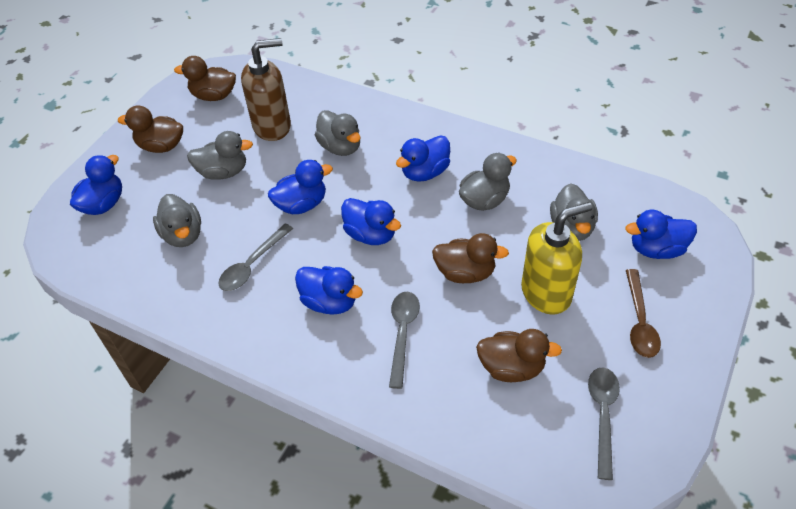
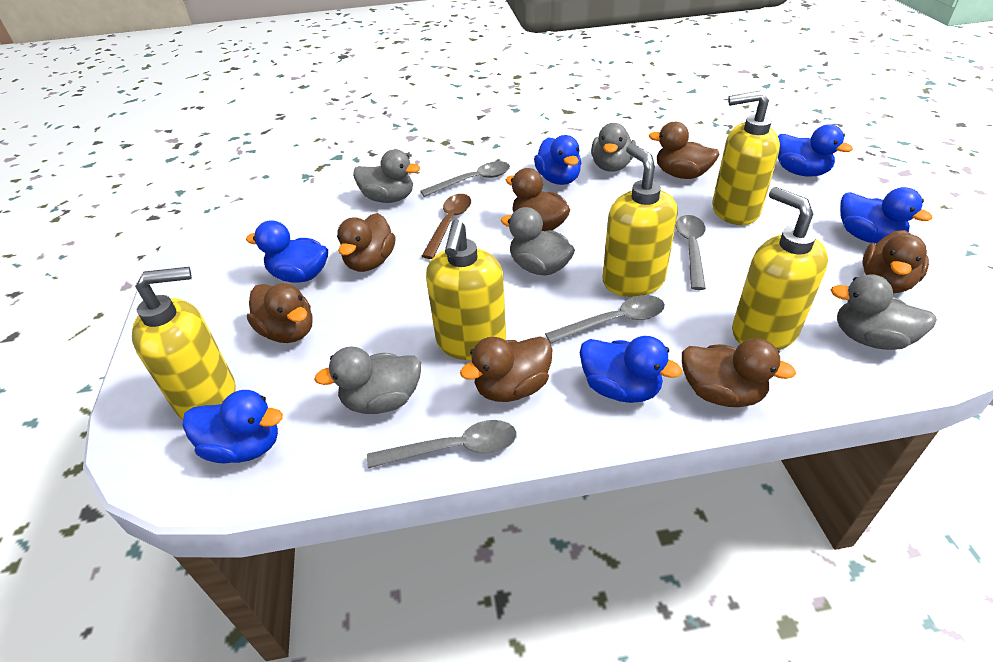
brown duck: [118,106,183,153] [174,56,236,101] [432,233,509,283] [476,329,562,382] = 4 -> [247,283,312,343] [337,213,396,272] [460,336,553,402] [505,168,570,231] [649,122,720,179] [682,338,796,407] [862,230,929,293] = 7
brown soap dispenser: [241,38,291,141] = 1 -> none = 0
grey spoon: [218,223,293,291] [389,292,420,389] [588,368,620,480] = 3 -> [367,420,517,468] [420,161,510,197] [545,295,665,344] [676,215,706,290] = 4
yellow soap dispenser: [521,202,592,315] = 1 -> [132,267,236,420] [426,220,506,360] [603,144,678,297] [712,91,780,225] [732,187,828,350] = 5

